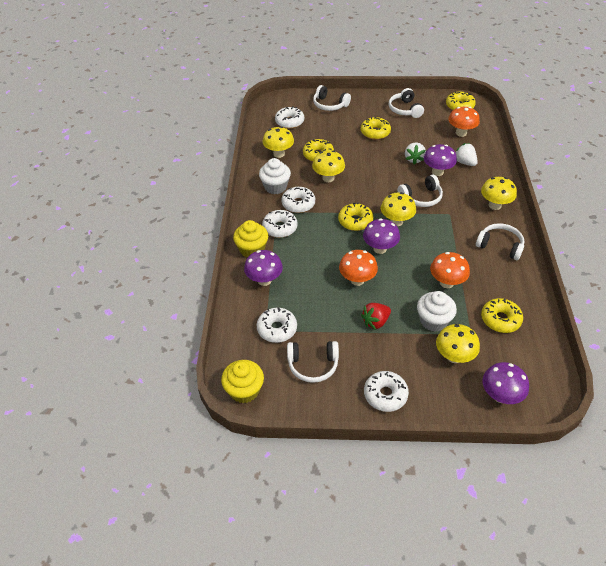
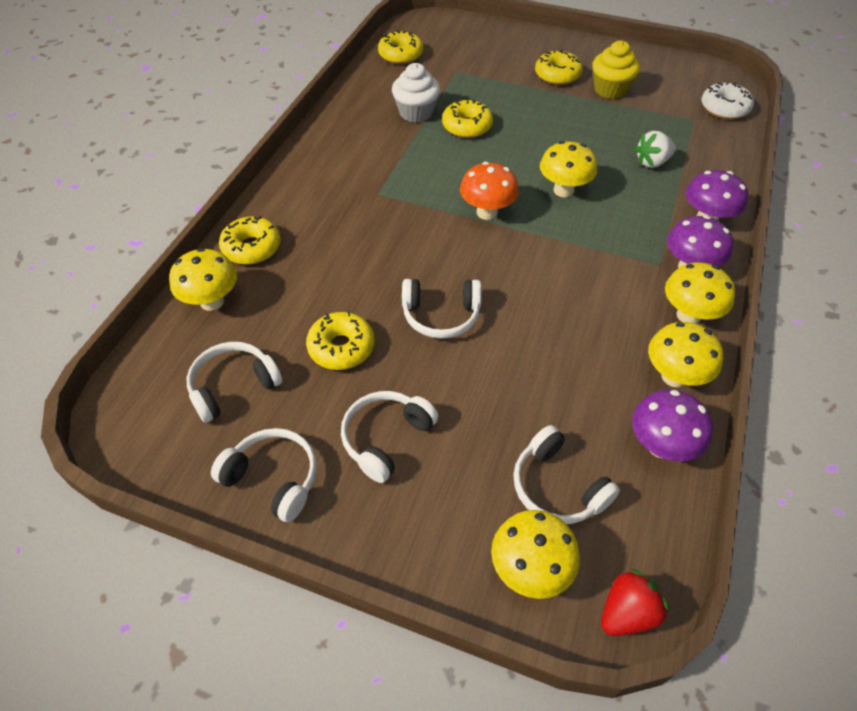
orange mushroom: [339,250,378,286] [430,252,470,288] [448,107,480,137] = 3 -> [460,162,519,220] = 1
purple mushroom: [244,250,283,286] [363,218,400,254] [424,144,457,176] [483,362,529,404] = 4 -> [632,389,713,462] [667,215,733,268] [686,170,748,221] = 3
white cupcake: [259,158,291,194] [417,291,457,332] = 2 -> [392,63,440,123] = 1
white donut: [257,307,297,343] [262,210,297,238] [275,106,304,129] [281,187,315,213] [364,371,409,412] = 5 -> [702,82,754,119] = 1
white strawberry: [405,142,426,165] [456,143,478,166] = 2 -> [635,131,676,168] = 1
yellow cupcake: [221,360,264,403] [233,220,268,258] = 2 -> [592,40,640,99] = 1

